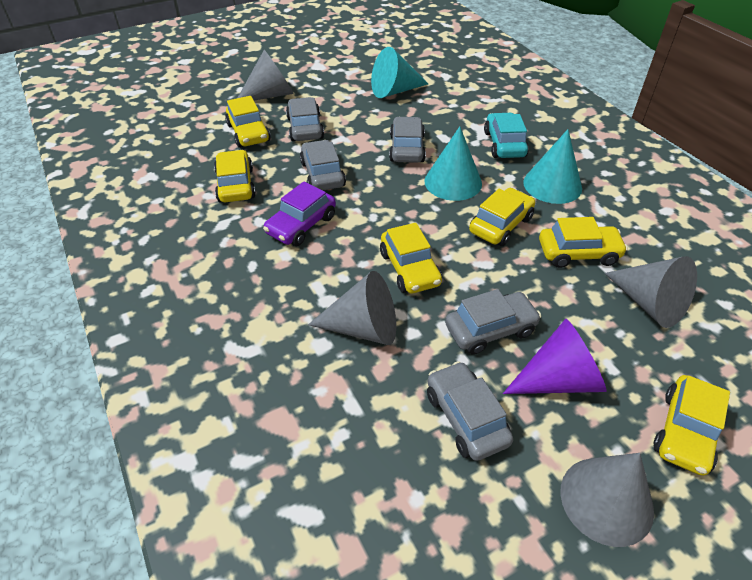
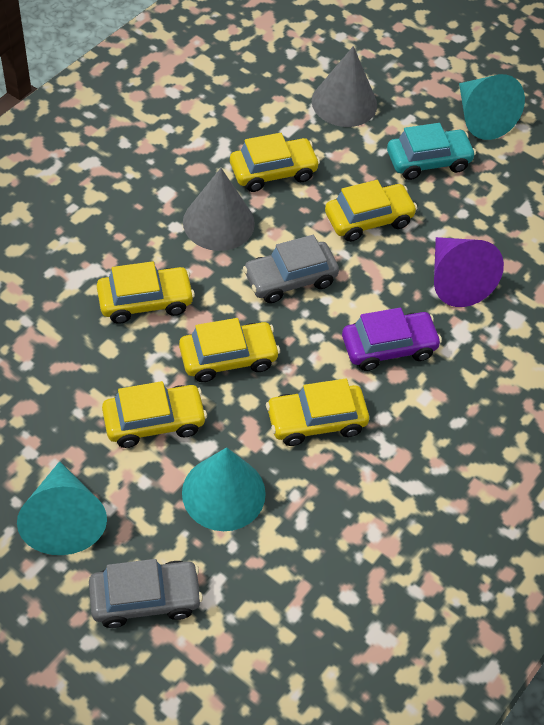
grey car: [286,97,324,142] [300,140,346,190] [389,117,426,163] [427,361,513,461] [445,289,541,355] = 5 -> [89,559,203,628] [243,235,339,303] = 2
grey cone: [238,50,294,101] [308,271,396,345] [560,453,654,547] [605,256,697,328] = 4 -> [183,168,255,251] [312,46,377,127] = 2

